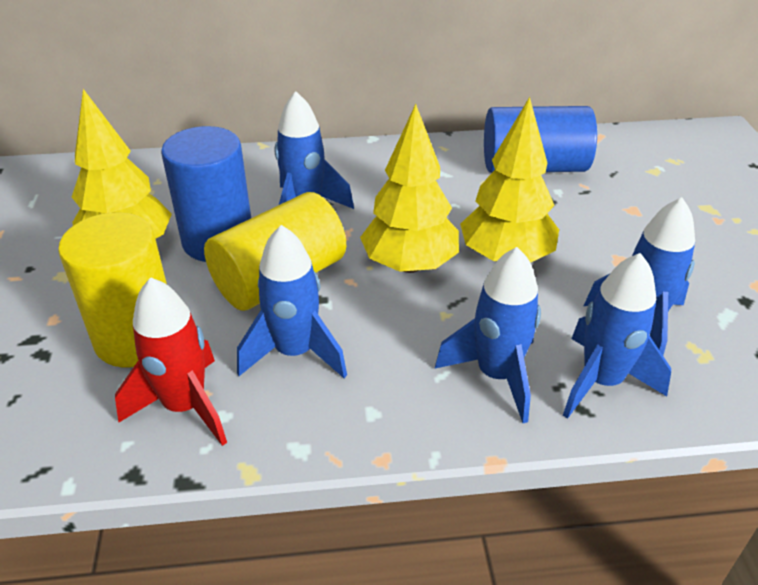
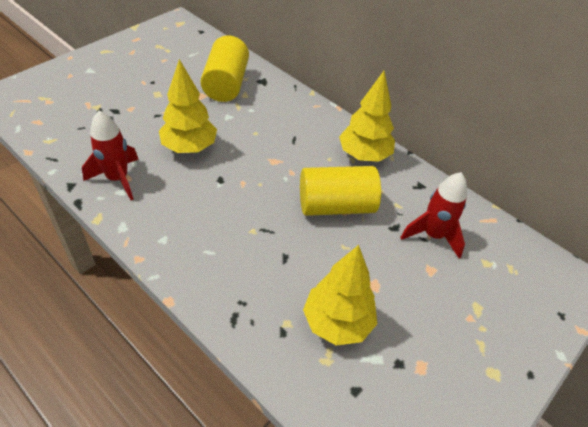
blue cylinder: [161,126,251,262] [484,106,597,173] = 2 -> none = 0
blue rocket: [237,225,347,378] [275,91,354,209] [435,247,541,423] [563,253,671,419] [584,197,695,355] = 5 -> none = 0
red rocket: [115,277,227,446] = 1 -> [82,111,139,200] [400,172,467,259] = 2

